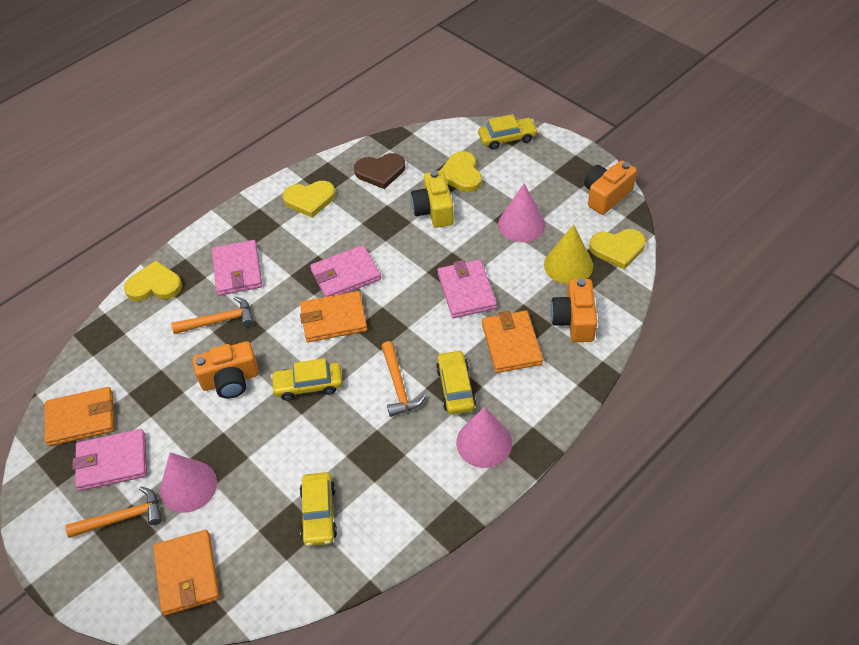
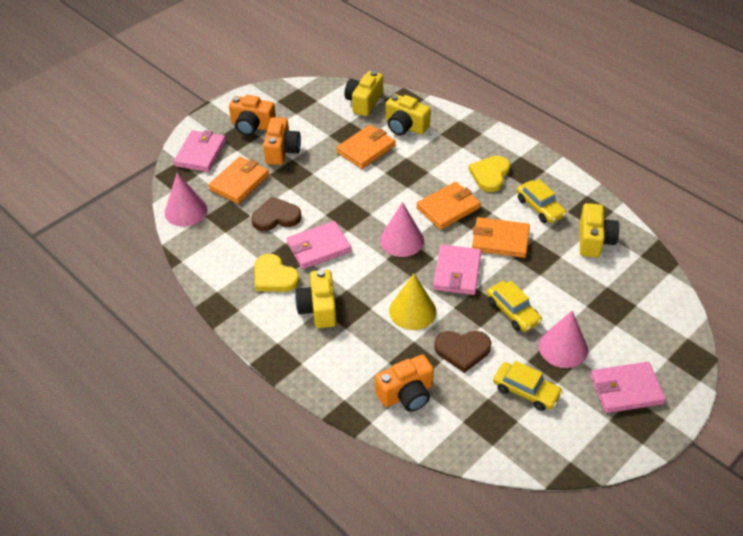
brown heart: [354,153,405,189] = 1 -> [251,196,301,231] [434,331,491,373] = 2
orange hammer: [65,487,162,538] [171,296,254,334] [381,341,426,417] = 3 -> none = 0
yellow camera: [411,170,454,228] = 1 -> [295,269,337,328] [344,71,383,116] [386,94,431,135] [580,203,619,257] = 4
yellow car: [271,358,342,401] [300,472,337,546] [436,350,476,415] [478,114,538,150] = 4 -> [487,281,542,332] [493,361,563,411] [517,179,567,223] = 3
yellow heart: [124,261,182,301] [282,181,336,218] [440,151,482,192] [589,229,646,269] = 4 -> [254,254,300,292] [469,156,510,192] = 2

